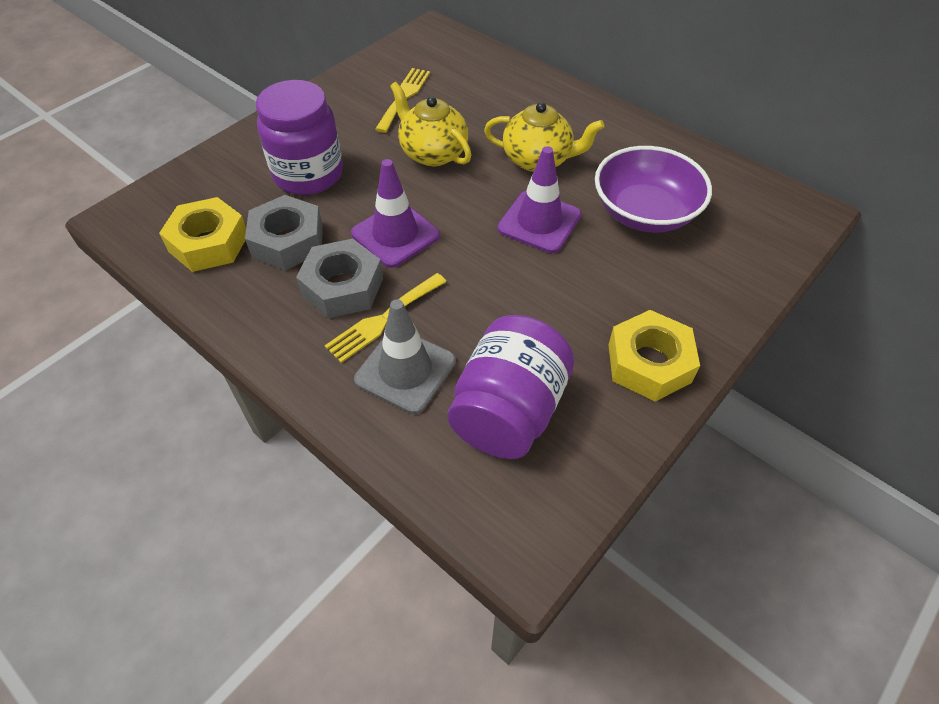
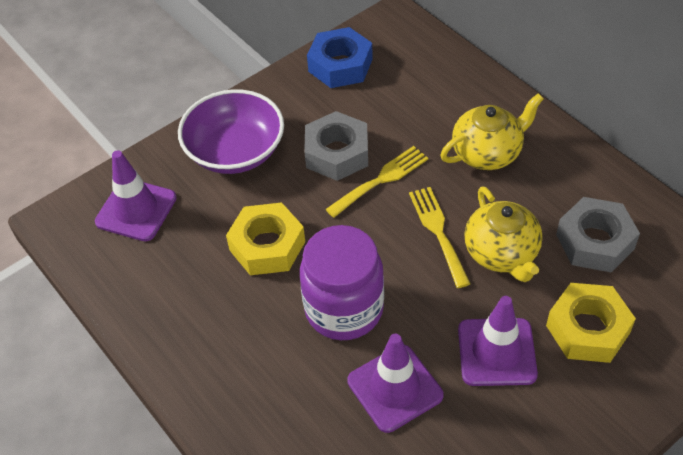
blue nut: none = 0 -> [307,27,373,88] = 1
grey traffic cone: [354,299,456,414] = 1 -> none = 0
purple jar: [256,80,343,195] [448,315,574,459] = 2 -> [300,225,384,340] = 1
purple traffic cone: [351,159,440,268] [497,146,582,253] = 2 -> [95,150,177,241] [347,334,444,433] [458,296,538,386] = 3

